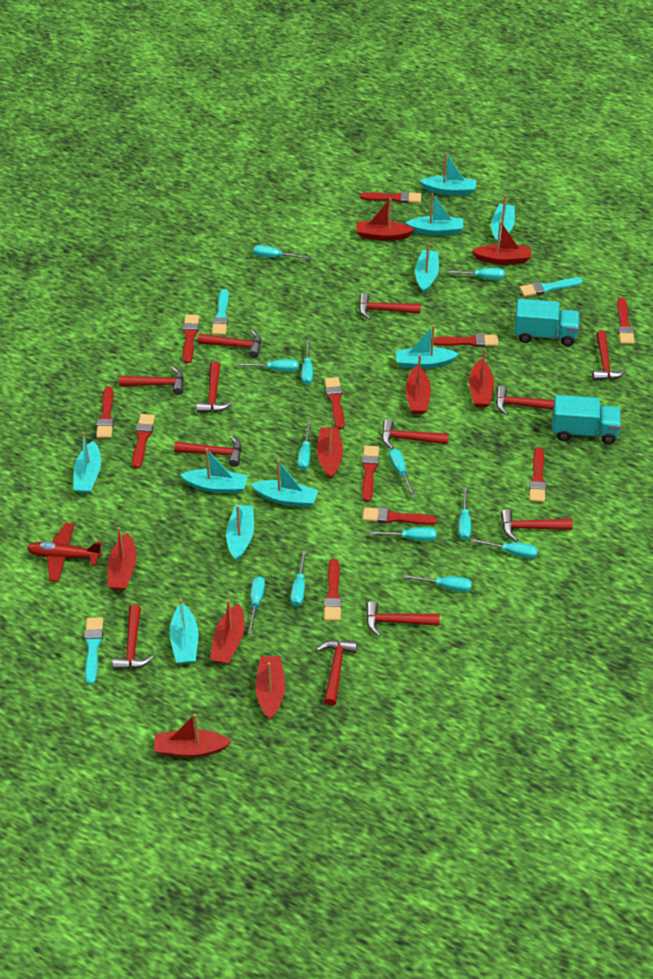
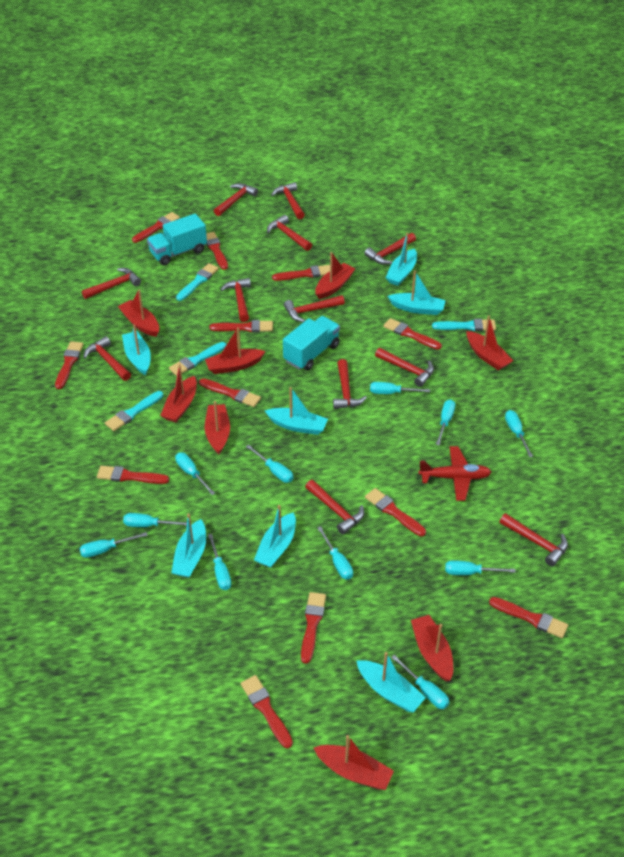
red boat: [107,527,136,590] [154,714,232,757] [210,600,245,664] [255,656,285,720] [317,425,343,479] [356,198,415,241] [406,355,431,414] [469,348,494,407] [472,221,531,264] = 9 -> [118,289,159,337] [160,364,197,423] [205,327,266,374] [205,401,230,455] [313,735,394,790] [315,252,356,299] [411,615,453,681] [467,316,513,371] = 8
red brush: [96,387,114,438] [132,414,155,469] [183,315,199,364] [324,377,345,430] [324,559,342,621] [360,191,421,203] [362,446,379,502] [363,507,437,525] [433,334,499,347] [529,447,546,503] [617,298,635,344] = 11 -> [55,341,83,389] [97,466,169,484] [132,212,180,243] [199,379,261,407] [206,232,228,270] [209,320,273,332] [241,675,293,748] [272,265,330,281] [301,592,326,664] [365,488,426,536] [383,318,442,350] [489,597,568,638] = 12
turquoise boat: [73,432,101,494] [169,599,198,664] [180,448,248,494] [226,505,254,561] [251,460,318,507] [396,325,459,369] [405,193,464,236] [415,242,439,294] [420,153,476,195] [491,195,515,244] = 10 -> [122,324,151,375] [171,514,206,578] [254,505,296,568] [265,387,328,435] [357,652,426,712] [386,233,417,286] [388,271,446,315] = 7
turquoise brush: [84,617,103,684] [212,289,229,335] [519,278,583,297] = 3 -> [105,391,163,431] [169,342,226,376] [176,263,219,301] [432,319,496,331] = 4
turquoise screwdriver: [238,359,299,372] [248,576,265,634] [253,245,310,259] [290,550,306,606] [297,421,311,470] [301,340,313,385] [370,527,437,541] [389,448,416,497] [403,575,472,592] [447,268,505,280] [458,487,471,540] [470,539,538,559] = 12 -> [79,532,148,558] [123,513,187,527] [175,452,215,495] [208,534,231,590] [246,444,293,483] [317,526,353,580] [370,382,430,394] [391,654,449,709] [436,399,455,445] [445,560,515,575] [505,410,533,457] = 11

